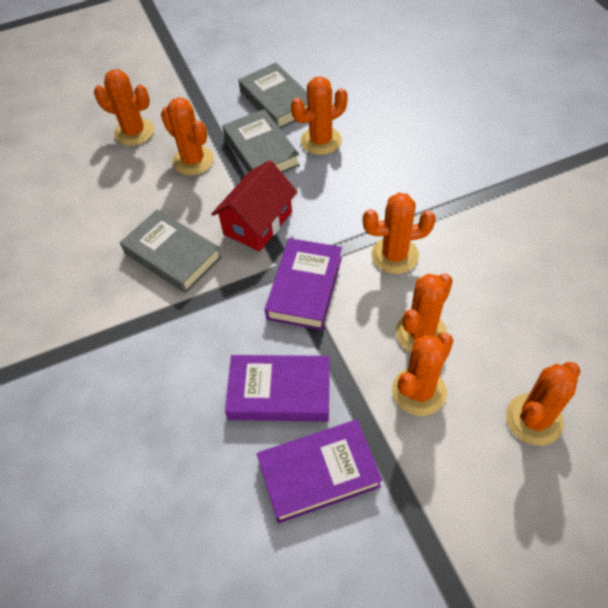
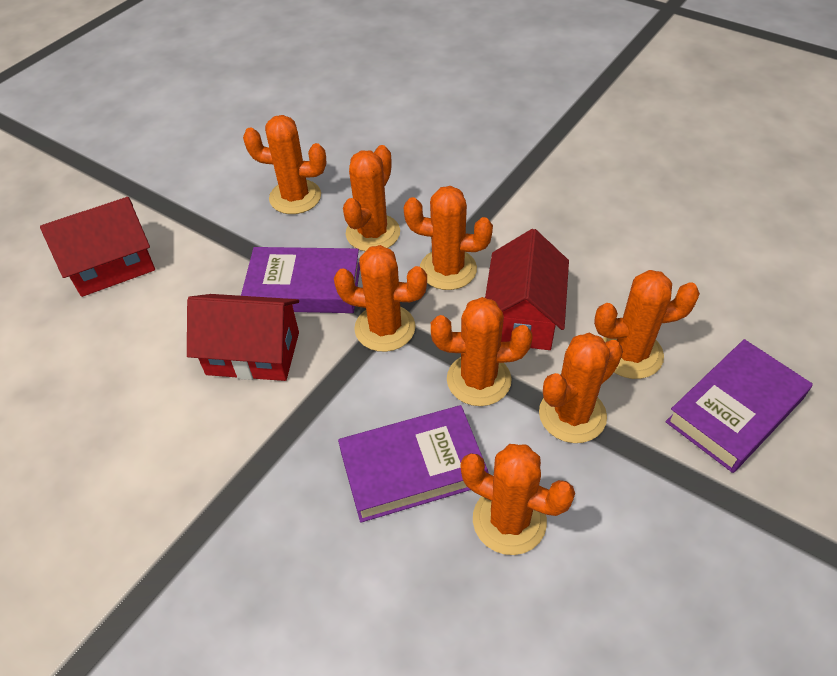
grey book: [120,209,222,293] [222,109,300,173] [238,63,308,129] = 3 -> none = 0
orange cactus: [94,69,154,146] [161,97,214,175] [291,76,348,155] [363,193,436,274] [392,333,454,416] [396,273,453,352] [506,362,581,446] = 7 -> [243,115,326,214] [334,245,427,352] [343,145,400,251] [404,186,493,290] [431,297,533,406] [461,444,575,555] [539,333,623,443] [594,270,700,379] = 8
red house: [211,160,297,252] = 1 -> [40,197,155,297] [187,294,299,381] [485,229,569,350] = 3

